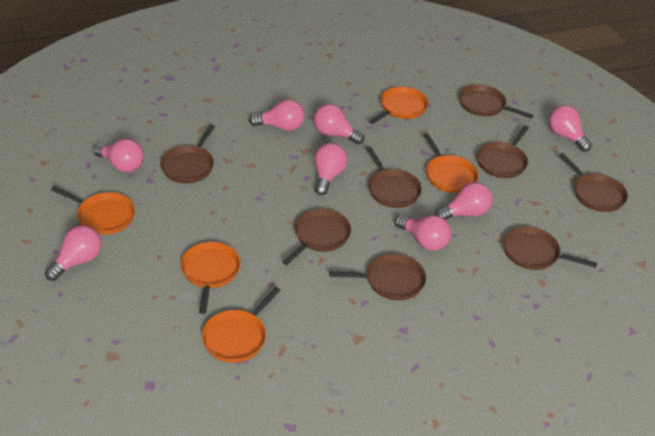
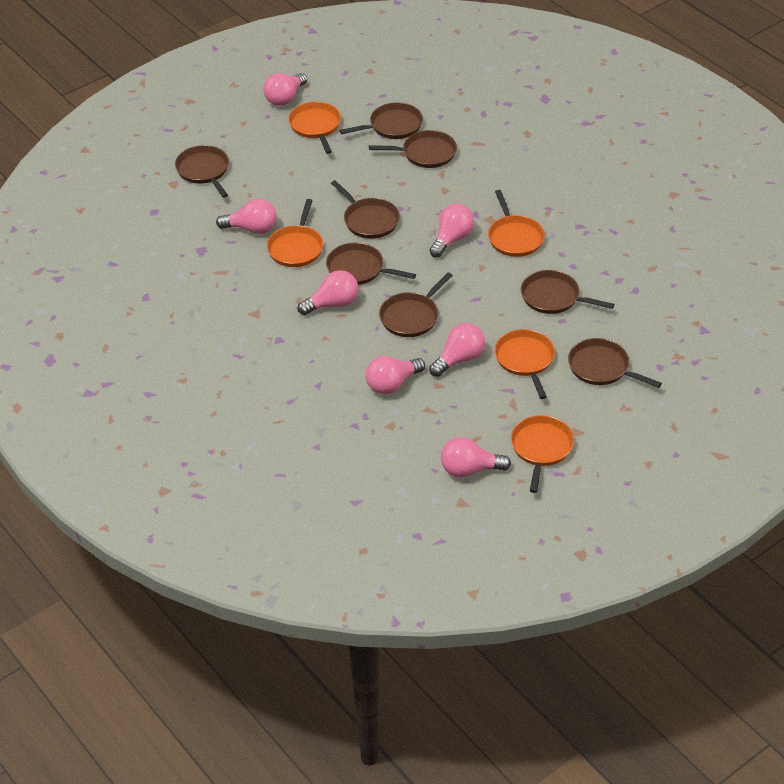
pink light bulb: [45,225,102,281] [93,139,144,172] [249,99,304,131] [314,104,364,144] [314,143,347,195] [395,215,451,251] [435,182,492,220] [549,105,592,152] = 8 -> [216,199,276,234] [264,73,307,106] [298,270,358,315] [366,356,425,394] [429,204,474,258] [429,323,485,377] [441,437,511,478] = 7

